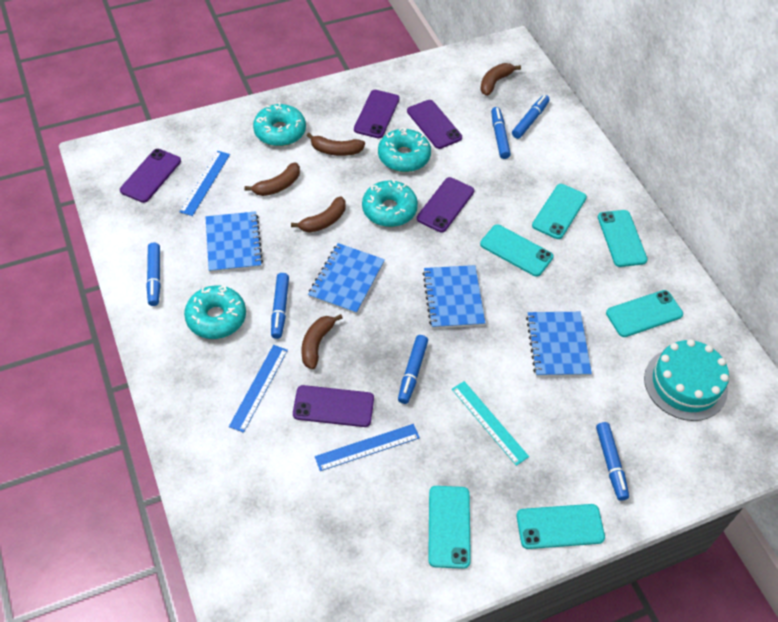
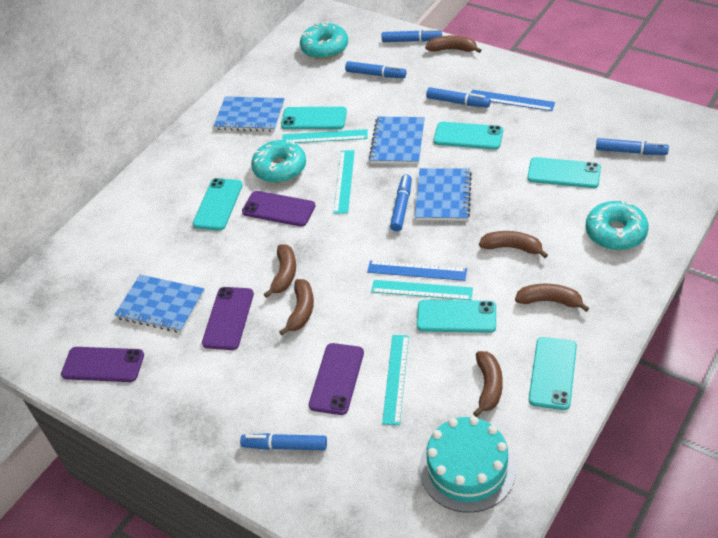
blue ruler: [180,151,230,216] [229,345,288,433] [315,424,420,471] = 3 -> [367,260,467,281] [471,90,555,111] = 2
brown banana: [245,162,300,196] [291,196,346,233] [301,314,342,369] [306,133,365,156] [480,63,521,96] = 5 -> [264,244,296,298] [279,279,314,335] [425,35,481,53] [473,351,503,417] [479,231,548,258] [515,284,589,312] = 6
purple phone: [120,149,181,203] [293,385,374,427] [354,90,400,138] [407,100,462,149] [417,177,474,232] = 5 -> [61,347,144,382] [202,287,254,350] [242,191,315,227] [309,343,364,415] = 4
turquoise donut: [184,285,246,339] [253,102,306,146] [362,179,418,227] [378,127,431,172] = 4 -> [251,139,306,183] [300,21,348,59] [586,200,649,250] = 3
turquoise ruler: [452,381,529,466] = 1 -> [282,129,368,143] [333,150,355,214] [371,280,473,300] [382,335,409,425] = 4

